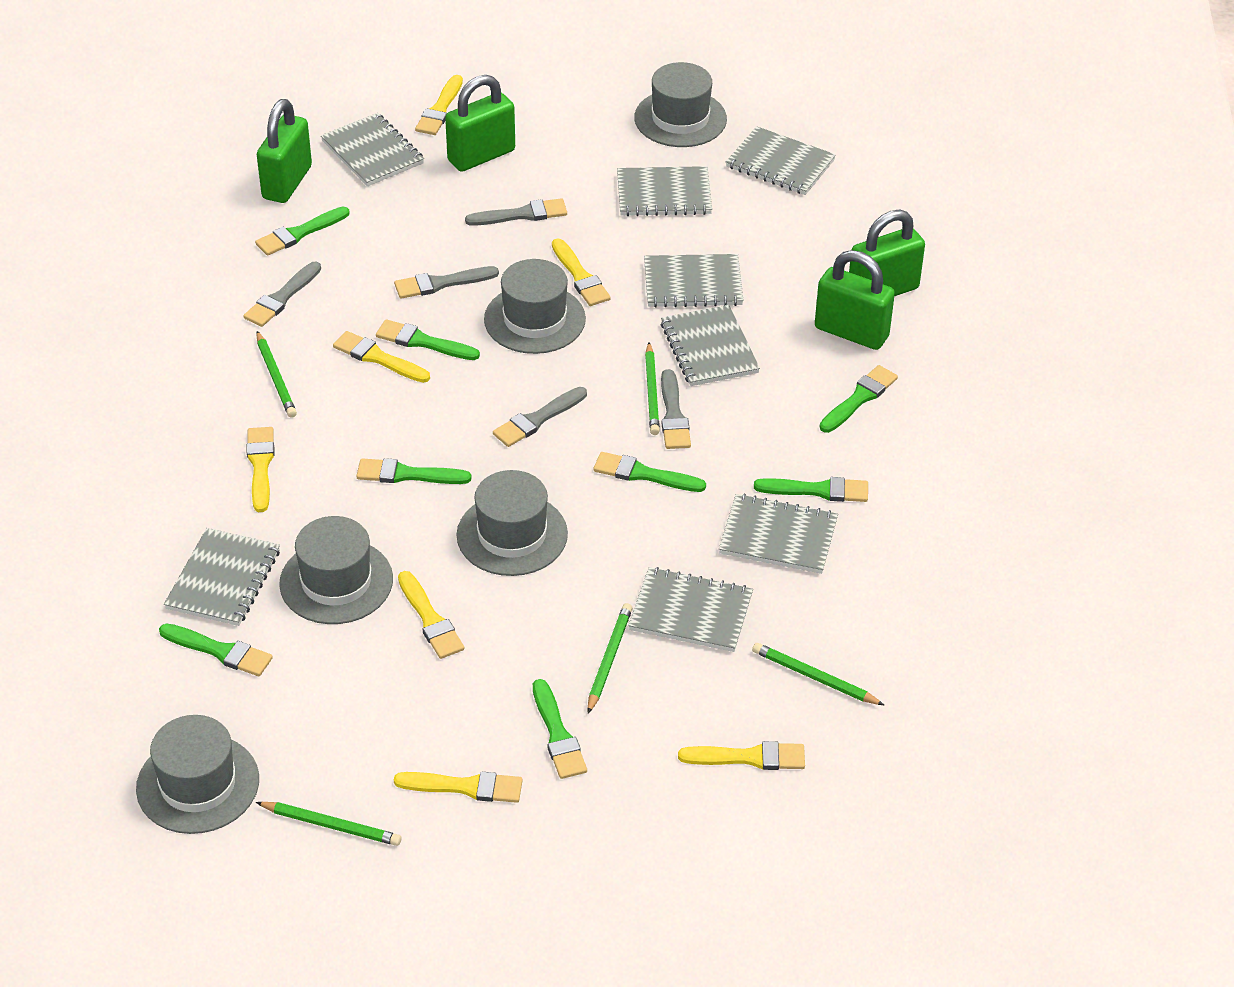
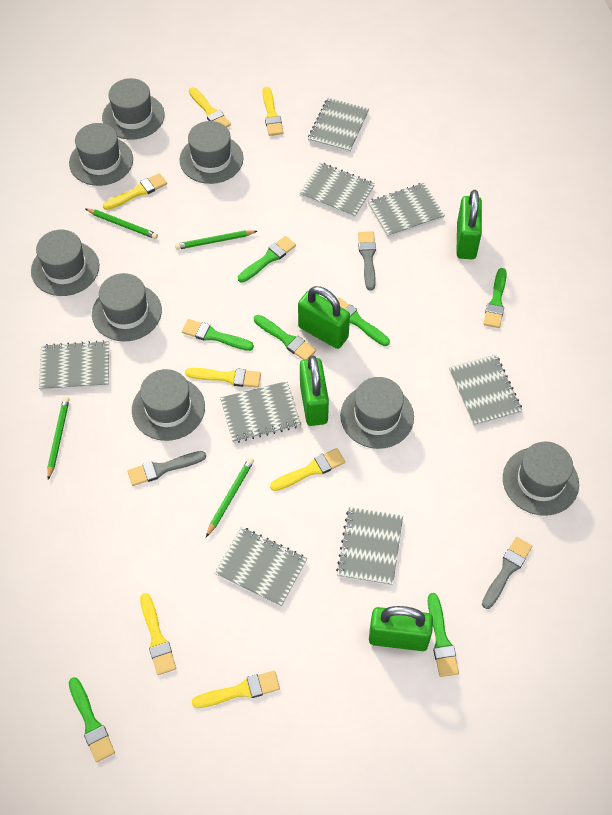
green brush: [159,624,273,676] [255,207,350,256] [357,458,472,484] [376,319,480,360] [533,679,587,779] [593,452,706,492] [754,477,868,502] [820,365,898,433] = 8 -> [69,677,115,762] [182,319,254,351] [238,236,296,283] [254,315,316,360] [337,297,390,346] [428,593,459,677] [484,268,507,328] = 7
green pencil: [256,331,297,418] [256,802,401,846] [587,603,633,714] [645,343,660,435] [752,643,884,705] = 5 -> [47,397,69,480] [86,209,158,239] [175,230,257,250] [206,458,254,537] = 4
grey brush: [243,262,321,327] [394,266,499,299] [465,198,567,226] [493,387,587,447] [661,369,691,449] = 5 -> [127,451,206,486] [358,231,376,291] [482,537,532,609] = 3
grey hat: [136,715,259,834] [279,516,393,624] [457,470,568,576] [484,259,586,354] [634,62,727,147] = 5 -> [31,230,99,296] [69,123,133,186] [92,273,162,342] [102,78,165,140] [132,369,205,441] [180,121,244,184] [340,377,414,449] [503,442,579,516] = 8

